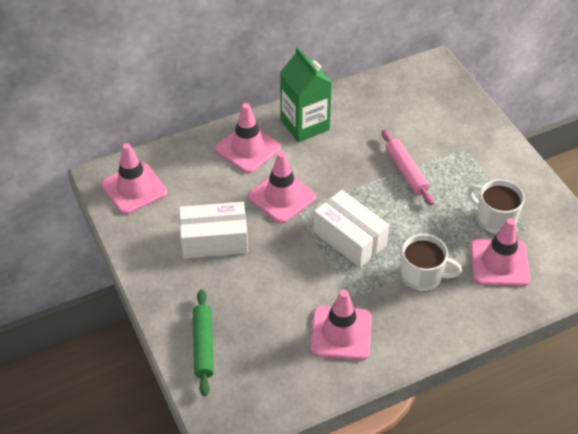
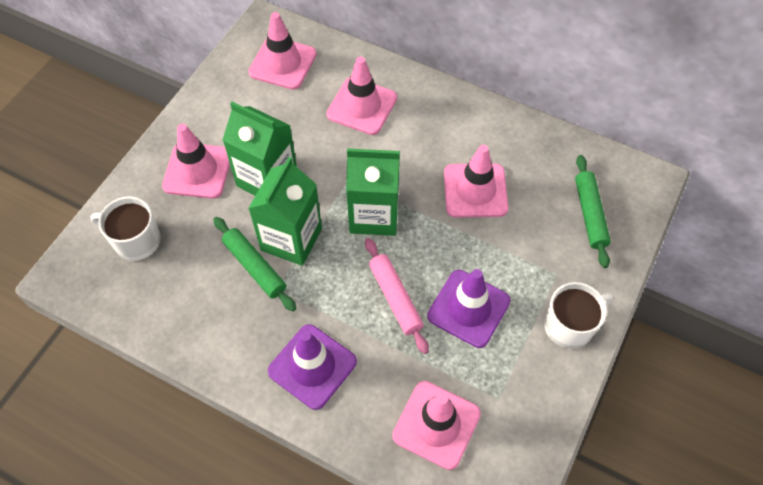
green carton: [280,47,332,142] = 1 -> [223,102,297,196] [248,157,322,266] [346,148,400,236] = 3
green rolling pin: [193,289,214,396] = 1 -> [213,217,296,311] [575,155,611,268] = 2
purple traffic cone: none = 0 -> [268,324,357,410] [427,269,511,348] = 2
white box: [179,202,248,259] [314,190,389,268] = 2 -> none = 0

